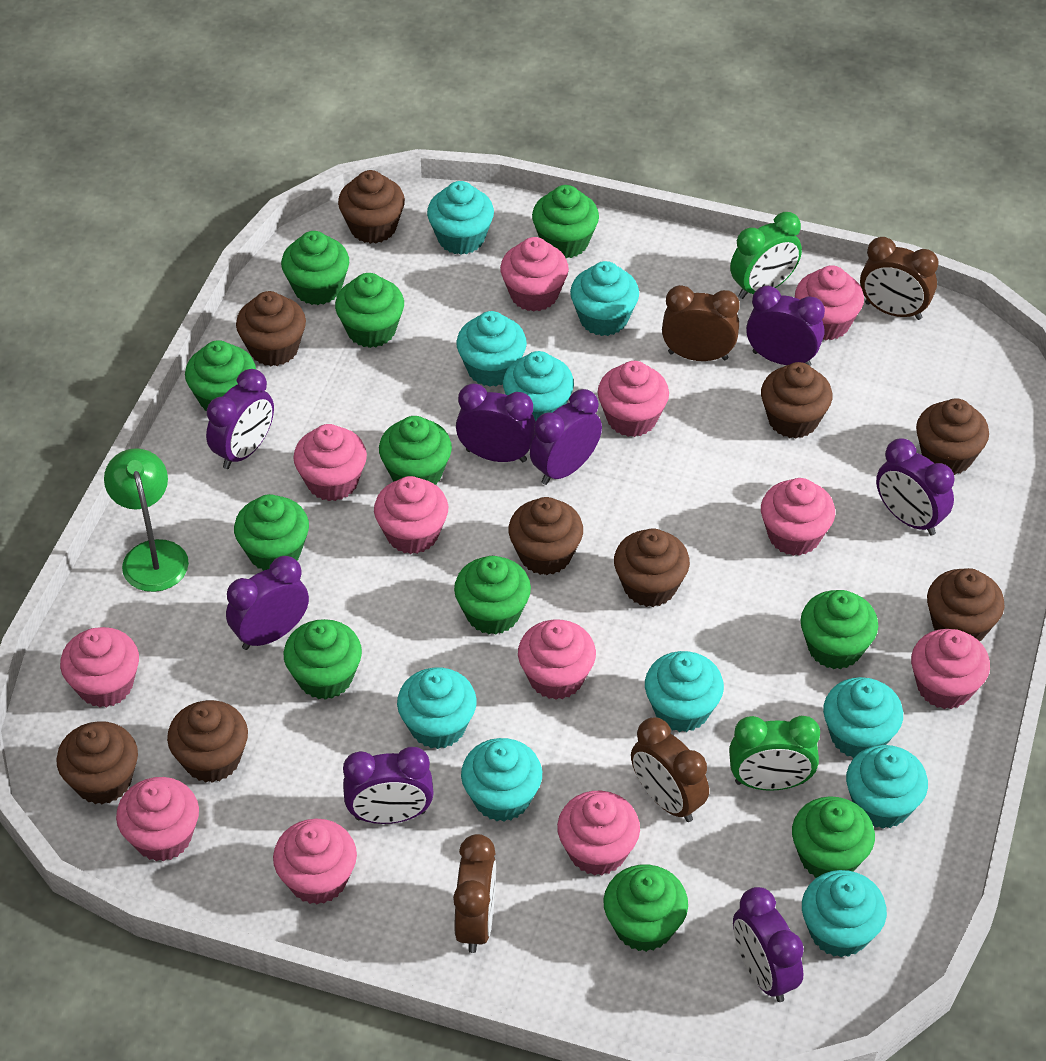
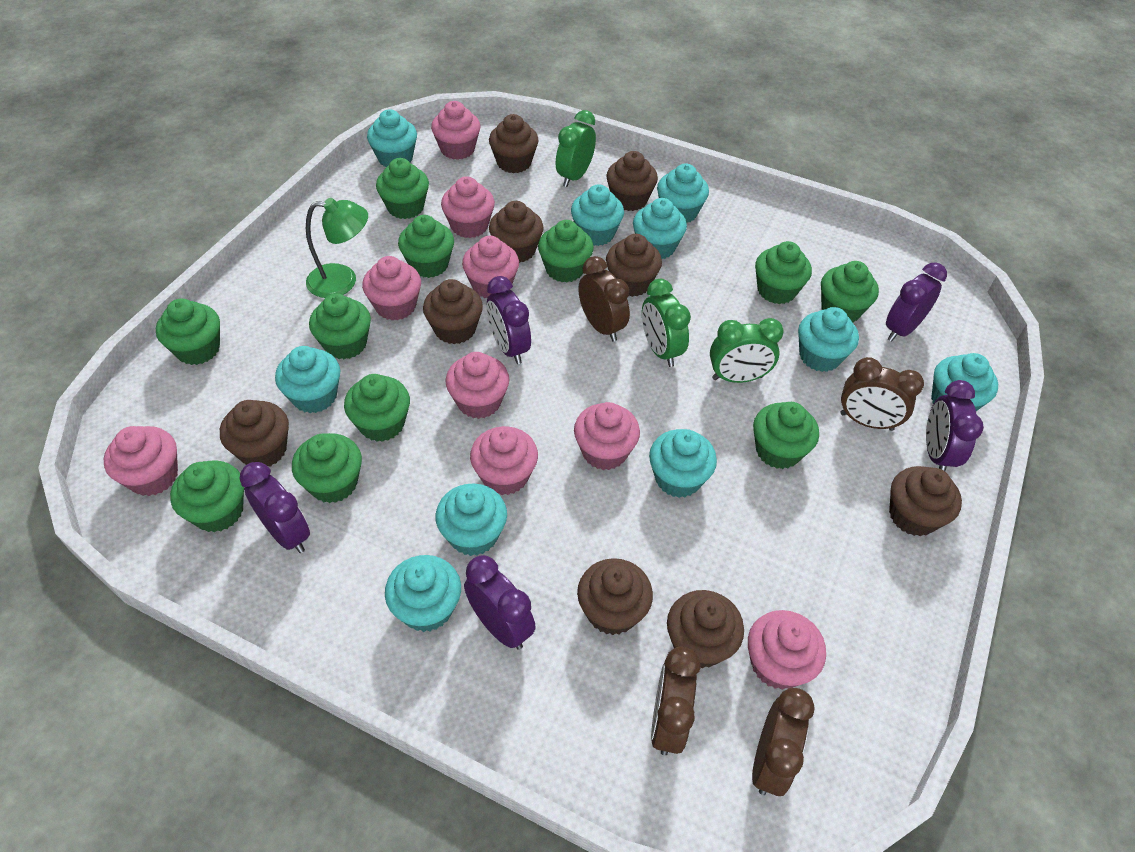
green clock: [729,716,820,791] [730,212,802,299] = 2 -> [556,110,596,187] [642,279,691,367] [710,318,784,383] = 3
pink cupcake: [60,627,139,708] [116,777,199,862] [273,819,357,904] [293,424,367,501] [374,476,448,554] [500,237,569,312] [518,619,596,700] [557,791,640,876] [598,361,669,437] [761,478,835,556] [795,265,864,340] [911,629,990,709] = 12 -> [104,426,178,496] [362,256,421,321] [431,101,480,160] [441,176,495,238] [446,352,509,419] [462,236,519,298] [470,426,538,495] [574,402,640,470] [748,610,826,690] = 9
purple clock: [206,369,274,469] [226,556,309,650] [343,747,434,824] [456,383,535,462] [530,389,602,485] [733,887,804,1002] [746,286,825,366] [876,439,955,535] = 8 -> [240,462,310,553] [464,555,536,650] [487,276,531,364] [886,262,947,342] [926,380,984,471] = 5

